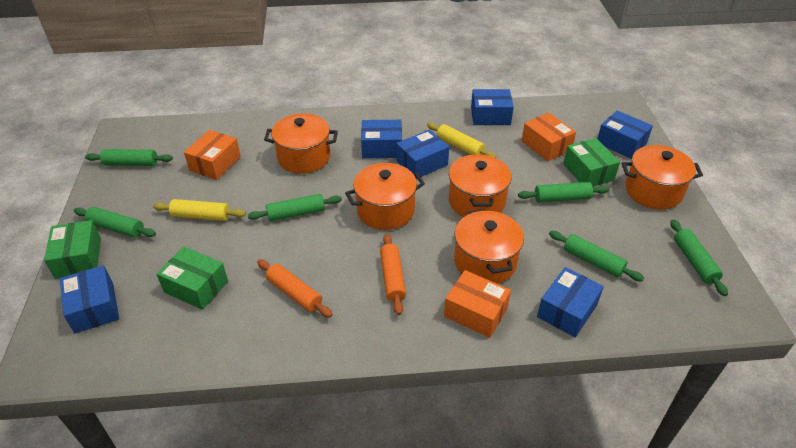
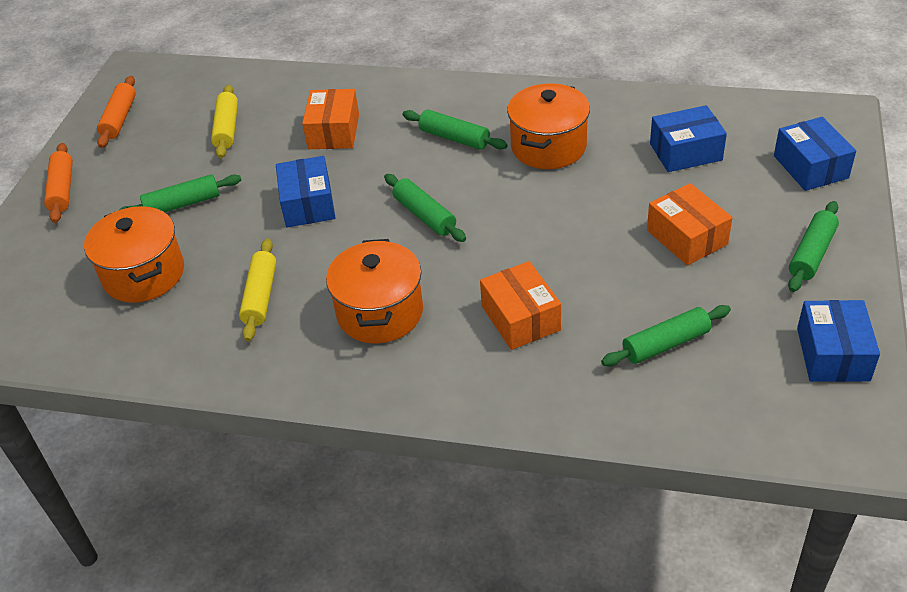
blue box: [60,265,119,333] [361,120,402,158] [396,130,449,179] [471,89,514,125] [537,267,604,338] [597,110,653,159] = 6 -> [276,156,335,227] [650,105,727,172] [774,117,856,191] [797,300,880,382] = 4
green box: [44,220,101,279] [156,247,228,310] [563,138,620,187] = 3 -> none = 0
green rolling pin: [74,207,156,238] [85,149,173,166] [248,194,342,221] [518,182,609,202] [549,231,644,281] [670,219,728,296] = 6 -> [119,174,241,212] [384,174,466,242] [403,109,508,150] [601,305,731,366] [788,201,839,292] = 5
orange pot: [264,114,338,174] [345,163,425,230] [449,154,512,217] [454,209,524,284] [622,145,703,210] = 5 -> [84,206,184,303] [326,239,423,343] [507,83,590,169] = 3

